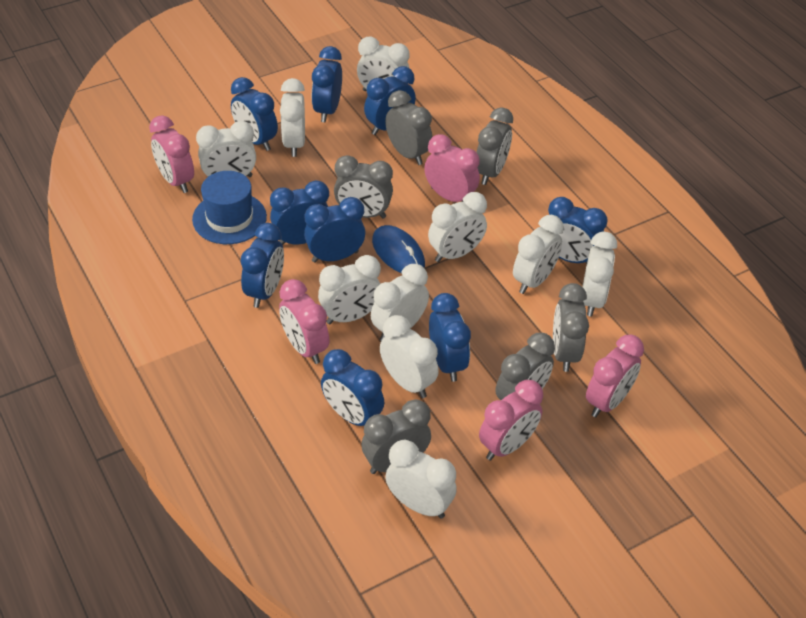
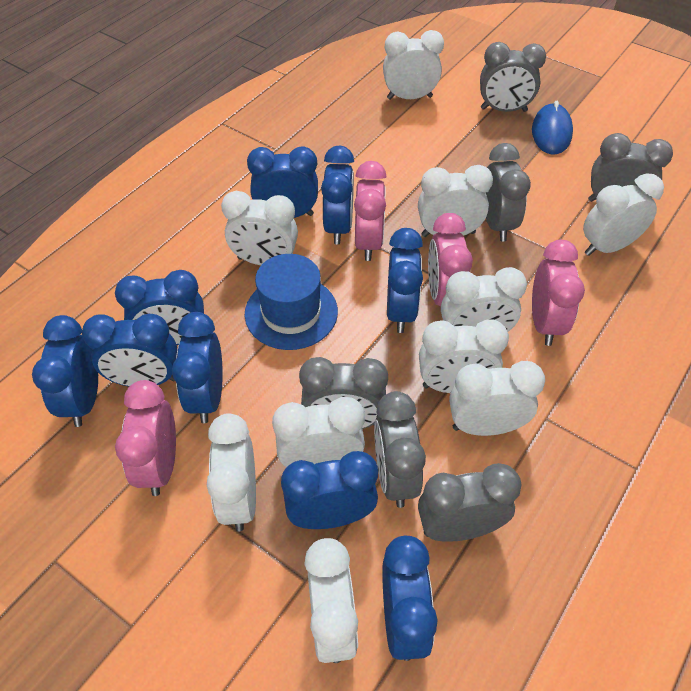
pink clock: [149,115,194,193] [279,279,330,364] [424,134,480,202] [479,380,543,460] [586,335,644,417] = 5 -> [115,380,176,496] [354,161,386,261] [428,213,473,306] [532,240,585,346] = 4

